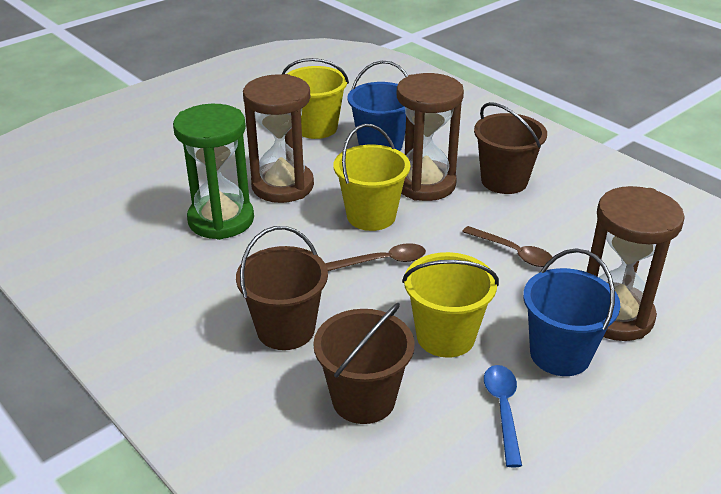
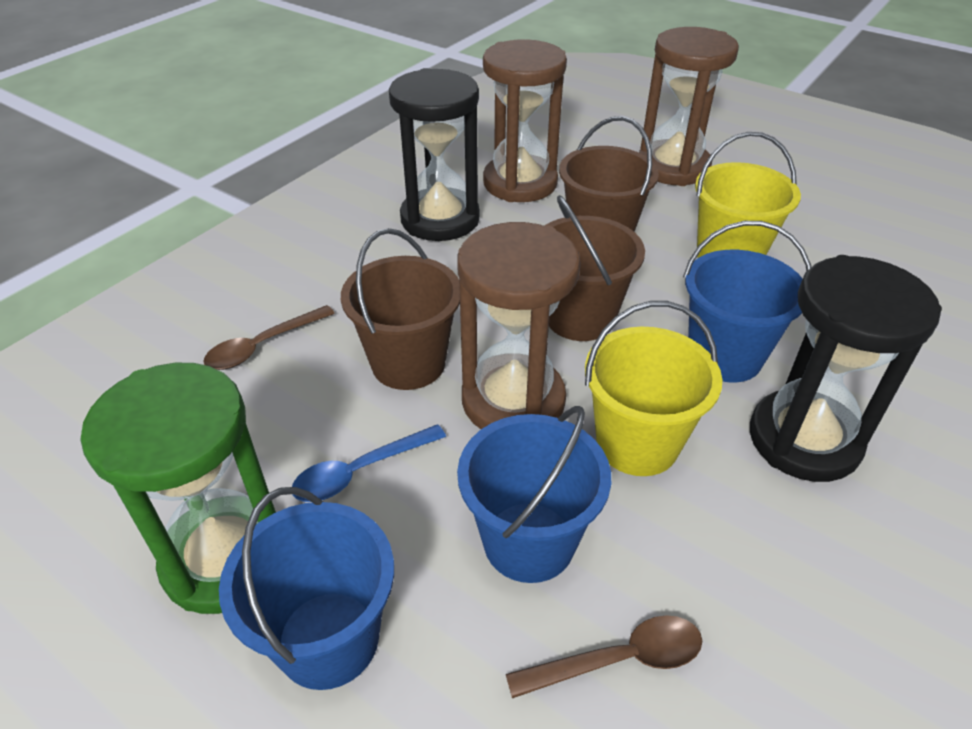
black hourglass: none = 0 -> [389,68,480,241] [750,255,942,482] = 2
blue bucket: [347,61,408,151] [523,249,621,376] = 2 -> [219,487,394,690] [457,406,611,583] [683,221,811,382] = 3
yellow bucket: [281,58,349,139] [334,124,410,231] [402,252,499,358] = 3 -> [585,301,722,476] [695,132,801,258] = 2

